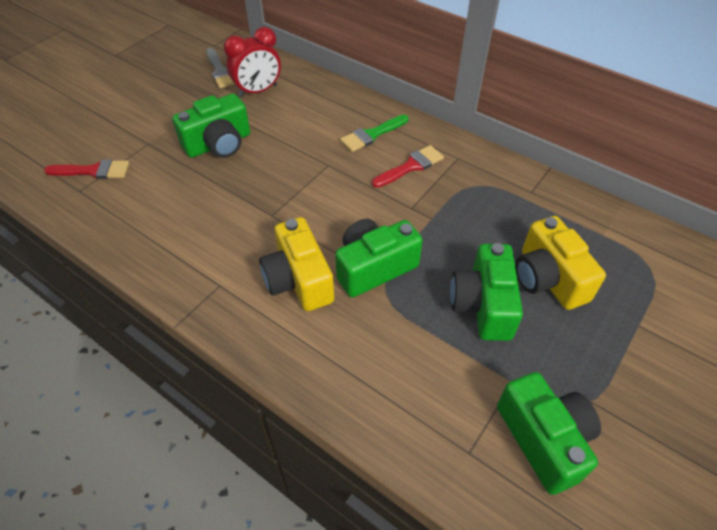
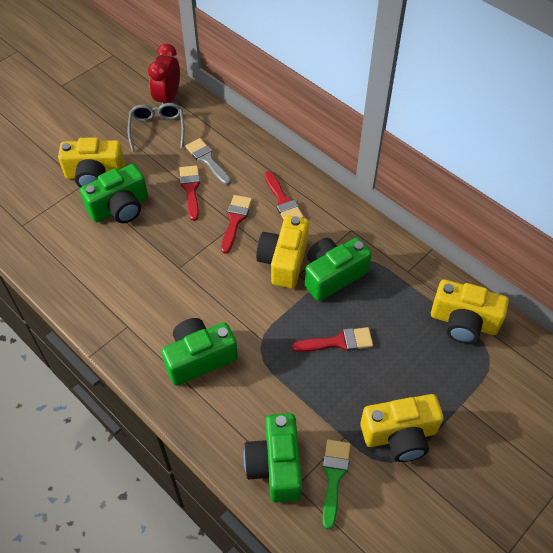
grey glasses: none = 0 -> [128,103,185,152] = 1
red brush: [44,159,129,179] [372,145,444,188] = 2 -> [179,165,200,221] [221,195,252,254] [264,171,304,219] [292,327,373,352] = 4
yellow camera: [259,217,334,311] [515,216,606,310] = 2 -> [58,137,125,188] [256,215,309,288] [360,394,444,462] [431,279,509,344] = 4

